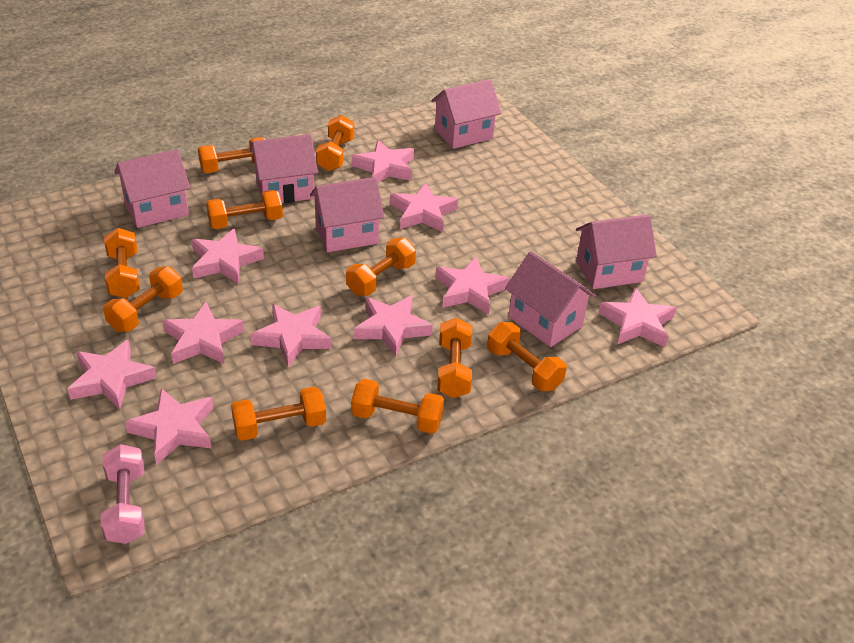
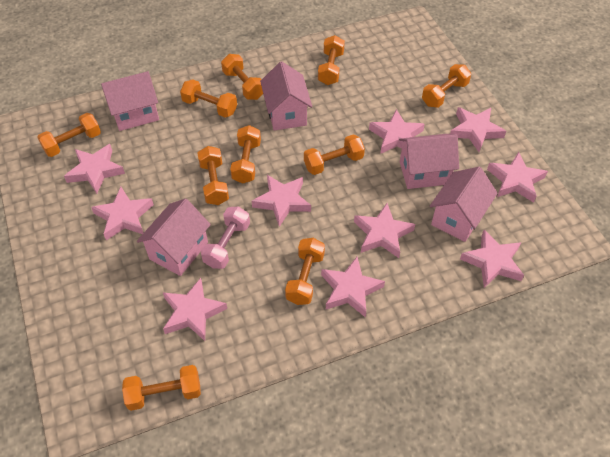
pink house: [114,149,190,228] [250,134,318,203] [310,177,384,252] [431,79,501,149] [505,251,596,347] [576,214,657,289] = 6 -> [101,71,159,131] [137,199,211,276] [260,62,312,131] [399,134,459,189] [430,167,498,242] = 5

